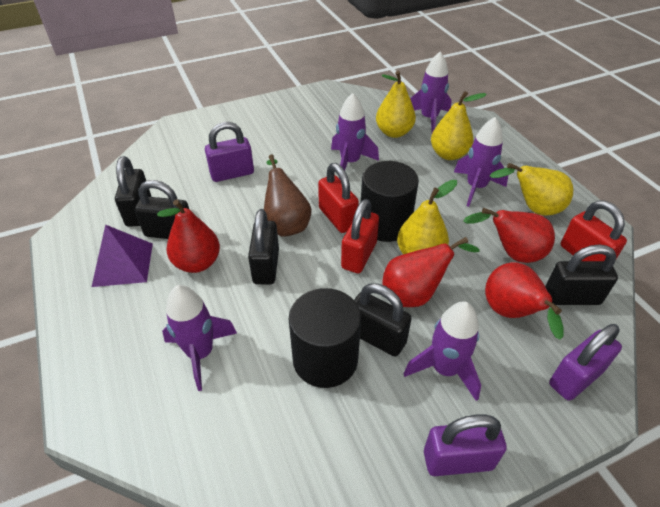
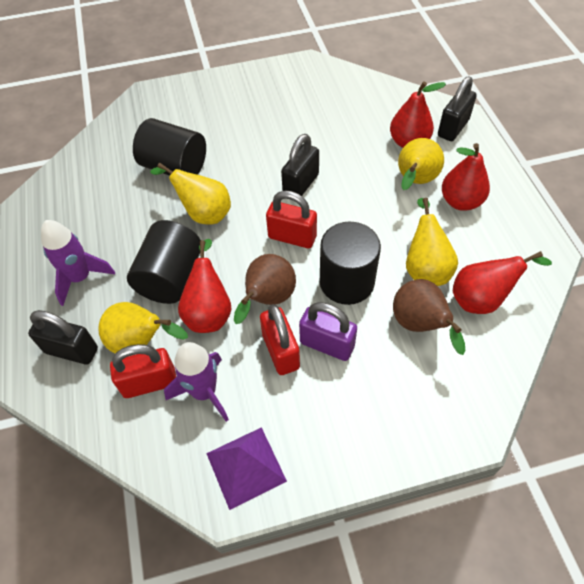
black cylinder: [289,288,361,388] [361,161,419,242] = 2 -> [127,220,201,304] [133,118,206,176] [320,222,381,305] = 3
black padlock: [115,156,151,227] [135,180,190,239] [248,209,279,284] [354,283,412,357] [545,244,618,305] = 5 -> [28,310,98,365] [281,134,319,196] [438,76,477,141] = 3
brown pear: [264,155,312,237] = 1 -> [234,254,296,324] [393,279,465,355] = 2
purple padlock: [205,122,254,182] [424,415,507,476] [549,324,622,401] = 3 -> [299,302,357,361] = 1
purple rocket: [162,285,237,391] [331,93,379,179] [404,301,481,401] [410,52,452,133] [454,117,508,207] = 5 -> [41,220,115,306] [164,342,229,422] = 2

